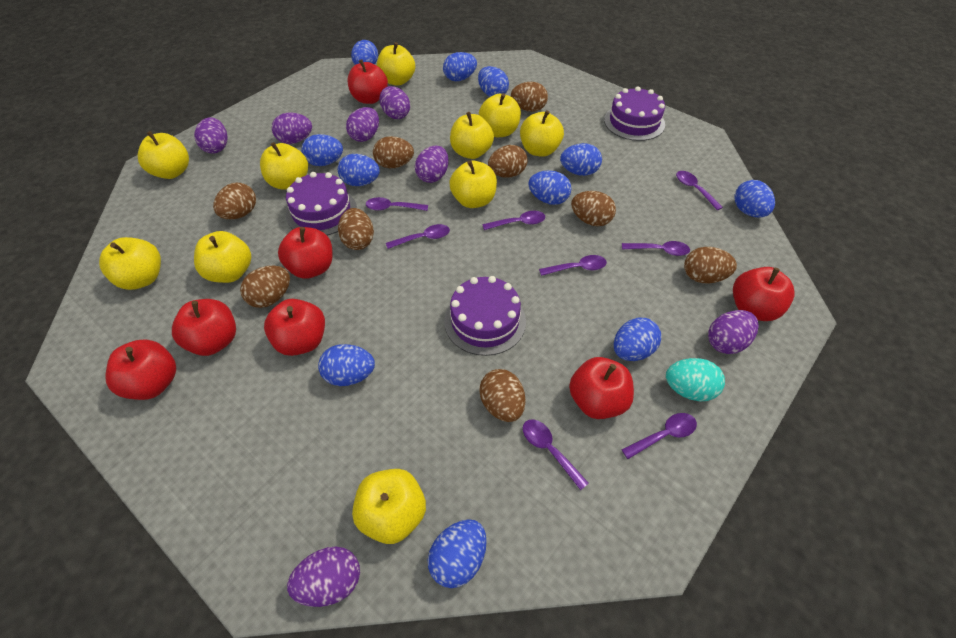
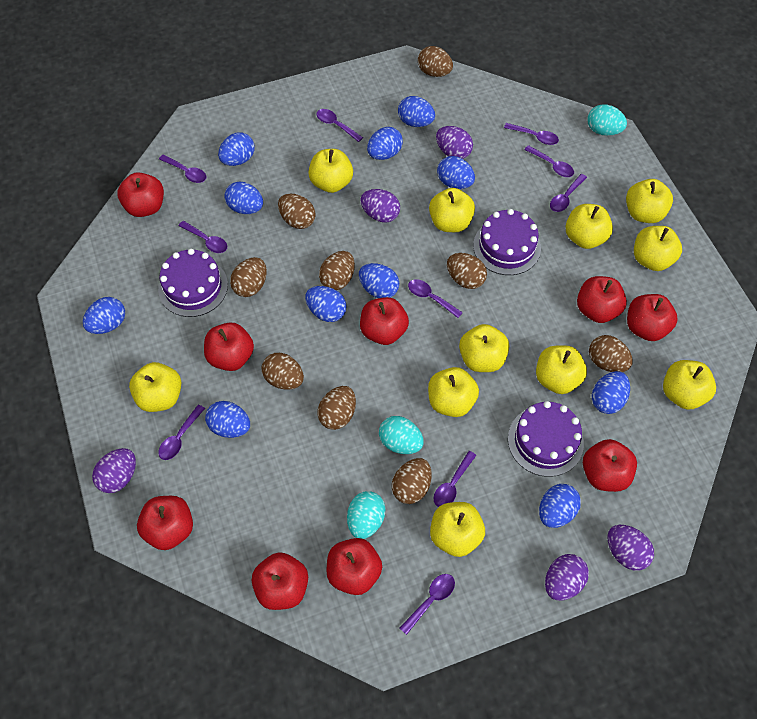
purple egg: [194,117,228,153] [272,113,312,144] [287,547,360,607] [346,107,379,142] [380,86,410,119] [415,146,449,183] [708,310,759,354] = 7 -> [92,448,136,493] [360,189,400,223] [436,126,473,159] [545,554,589,601] [607,525,654,571] = 5
purple spoon: [366,197,428,211] [386,224,450,249] [482,211,545,230] [523,419,589,490] [539,255,607,276] [621,413,697,459] [622,241,690,256] [676,171,723,210] = 8 -> [159,154,206,183] [159,404,205,460] [179,221,227,253] [316,109,363,142] [400,574,455,635] [408,279,463,318] [433,451,476,507] [504,123,559,145] [524,145,574,177] [550,174,587,212] = 10
red apple: [106,340,176,400] [172,299,236,356] [264,299,325,356] [278,227,333,279] [348,59,388,104] [569,357,634,419] [733,267,795,321] = 7 -> [117,172,164,217] [137,496,193,550] [204,323,254,371] [252,552,308,610] [327,538,382,595] [360,297,409,345] [577,276,627,323] [583,439,637,492] [627,294,678,341] = 9
turquoise egg: [666,358,725,401] = 1 -> [347,491,386,539] [379,416,424,454] [587,104,627,136] = 3
yellow apple: [99,237,161,290] [138,131,189,179] [194,231,251,283] [260,142,308,190] [352,469,426,544] [377,42,415,86] [449,160,497,208] [450,112,494,159] [479,93,521,137] [520,110,564,157] = 10 -> [129,362,182,412] [308,149,353,193] [428,367,479,417] [429,188,475,232] [430,502,485,557] [459,324,509,372] [536,345,587,394] [565,204,613,249] [626,179,673,223] [634,226,682,271] [663,360,716,410] = 11

